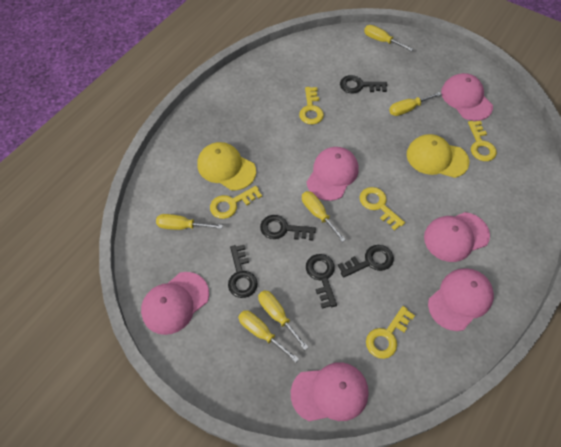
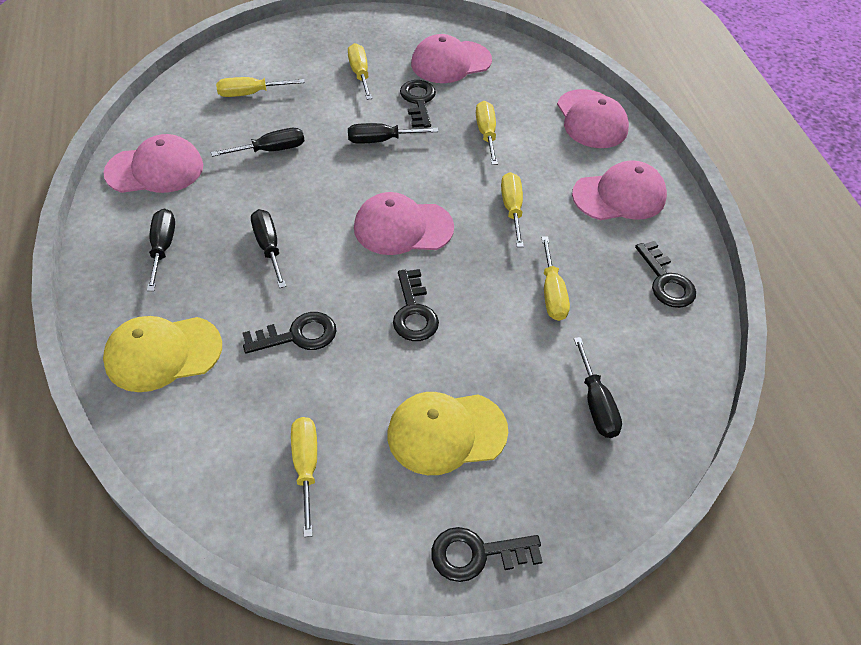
black screwdriver: none = 0 -> [147,209,175,291] [211,128,304,157] [251,209,286,288] [348,123,439,144] [574,337,622,438] = 5
pink cap: [141,272,209,335] [291,362,369,421] [306,147,358,201] [424,212,490,262] [428,268,494,331] [441,73,493,121] = 6 -> [103,134,203,193] [354,192,454,255] [411,34,492,83] [557,89,629,148] [572,160,667,220] = 5
yellow key: [210,186,262,219] [299,87,324,125] [360,187,405,231] [366,306,415,359] [468,121,497,161] = 5 -> none = 0

